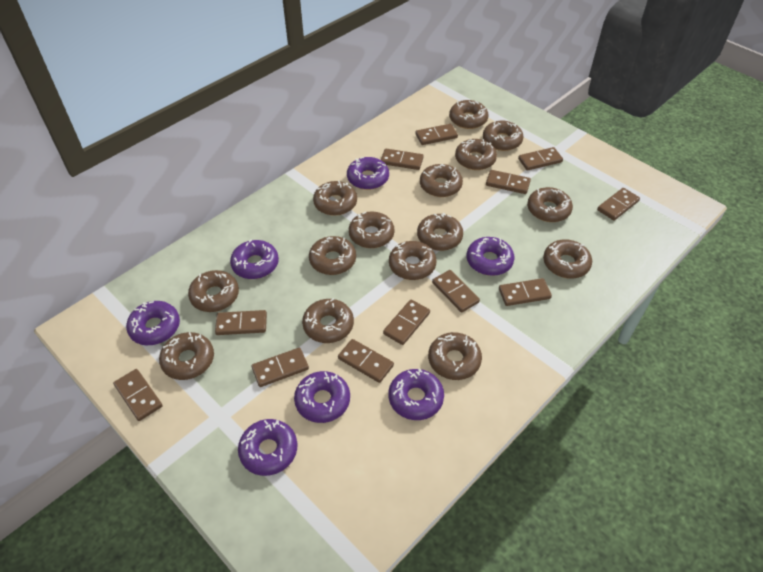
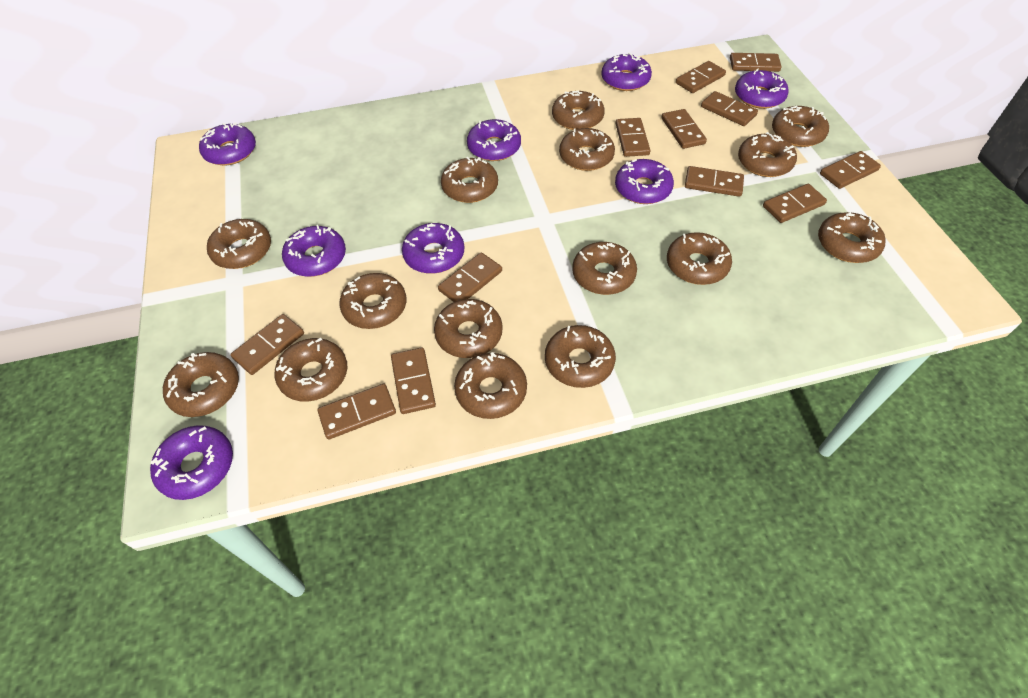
purple donut: [126,301,180,345] [230,239,279,279] [238,419,297,476] [294,371,350,423] [347,157,389,190] [388,369,444,420] [467,237,515,276] = 7 -> [150,425,233,500] [199,122,256,166] [282,225,346,277] [402,223,465,274] [467,119,521,161] [601,53,652,91] [615,159,674,204] [735,68,789,109] = 8

